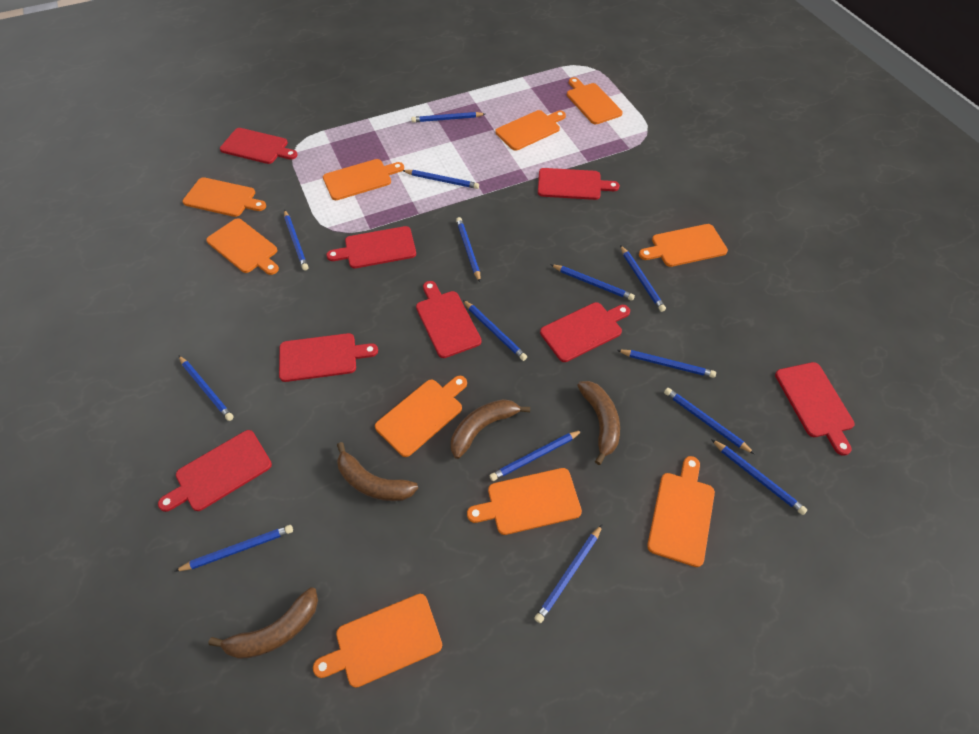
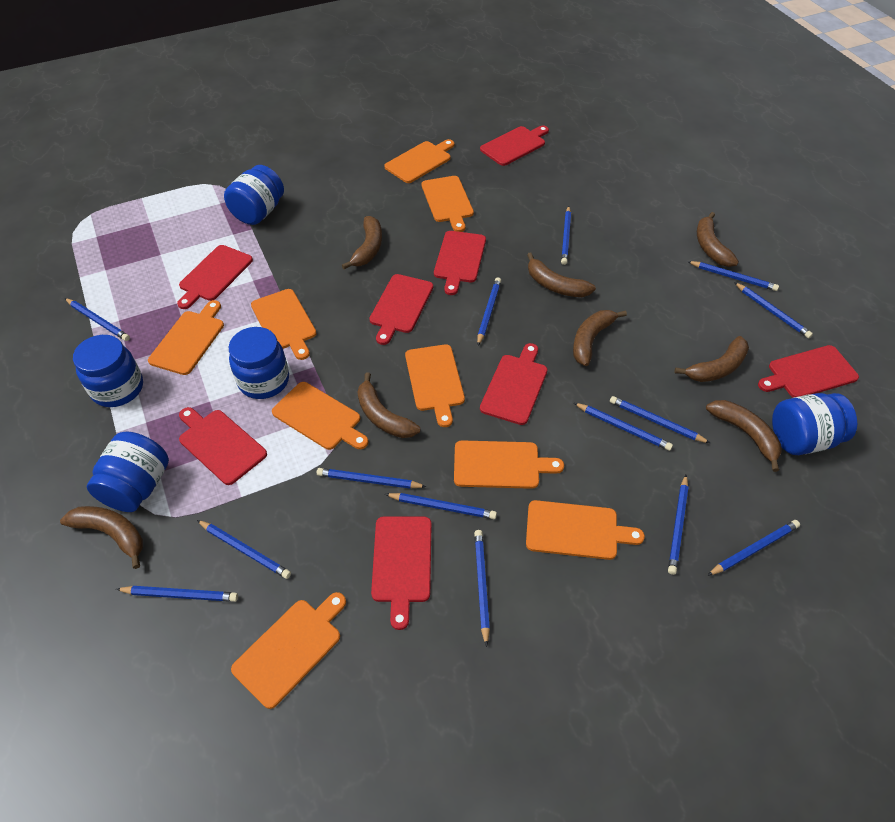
blue jar: none = 0 -> [73,335,143,407] [87,432,169,512] [224,165,284,225] [229,327,289,399] [772,393,857,455] = 5
brown banana: [208,587,318,659] [337,442,418,501] [451,399,530,459] [577,381,620,465] = 4 -> [60,506,143,569] [342,216,382,269] [357,372,420,438] [527,253,596,297] [573,310,627,366] [675,336,749,382] [697,212,739,267] [706,400,782,472] = 8
orange cutting board: [183,177,266,217] [206,218,279,275] [313,594,442,688] [323,159,404,200] [375,376,467,457] [467,468,582,535] [495,110,566,151] [567,77,623,124] [639,224,728,267] [647,456,715,567] = 10 -> [148,300,224,375] [231,592,346,709] [251,289,317,360] [272,382,369,450] [384,139,454,183] [405,344,465,427] [421,176,474,232] [454,440,564,489] [526,500,645,560] = 9

